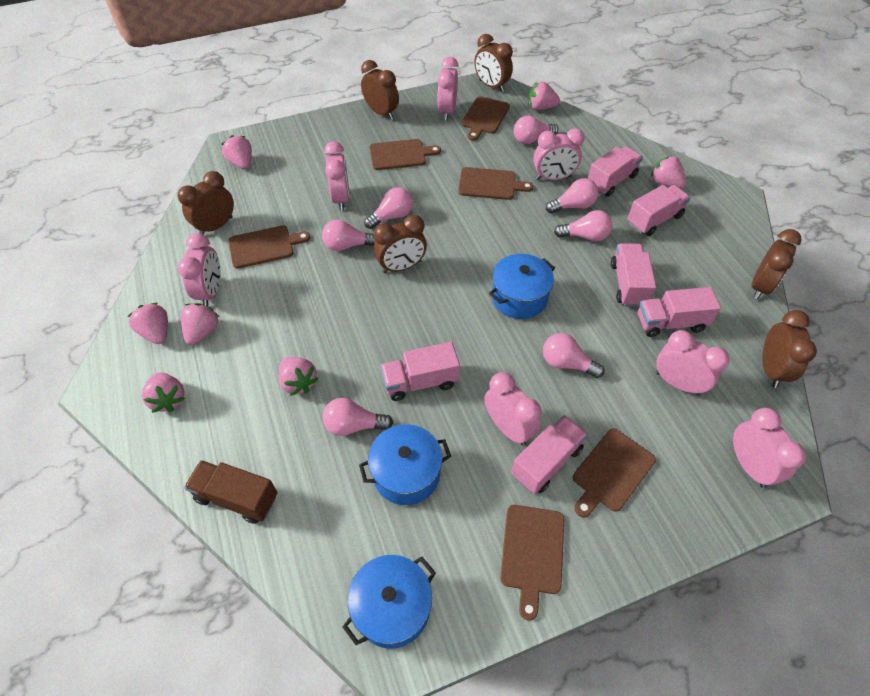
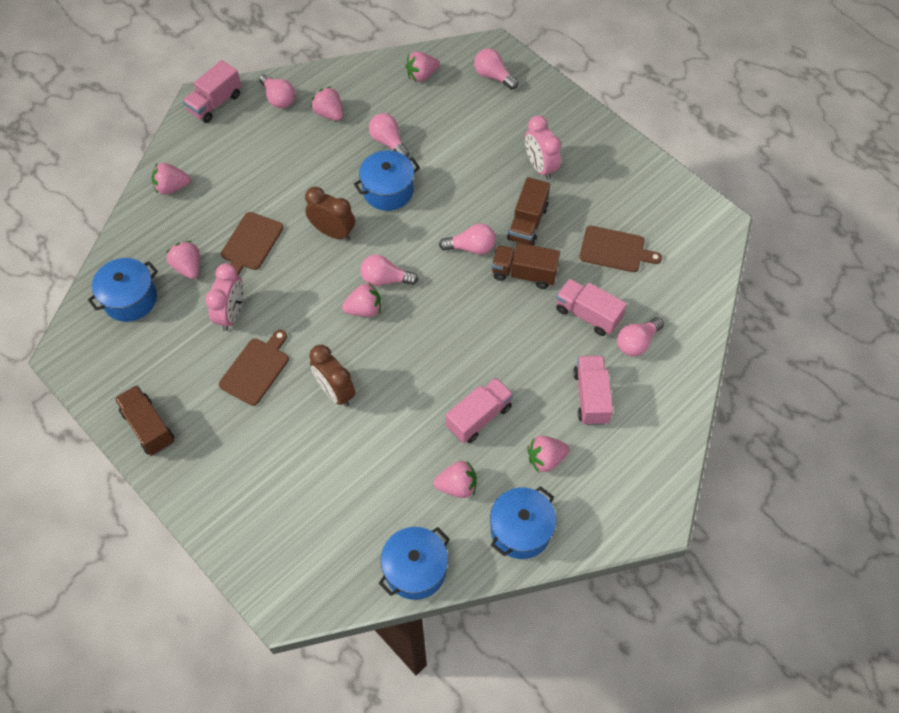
blue pot: [343,555,436,649] [359,424,451,505] [489,254,555,319] = 3 -> [88,258,158,322] [354,150,420,211] [378,527,450,600] [490,486,556,559] = 4
brown clock: [177,171,234,235] [361,60,399,120] [374,215,427,273] [474,34,513,92] [751,229,802,300] [763,310,817,388] = 6 -> [305,187,355,241] [309,345,355,407] = 2
brown cutting board: [228,225,310,269] [370,139,441,170] [458,167,533,200] [462,96,510,141] [500,505,564,621] [573,428,656,518] = 6 -> [219,330,289,406] [221,212,283,275] [579,226,662,272] = 3
brown truck: [184,460,278,524] = 1 -> [114,385,174,456] [492,243,560,289] [507,177,550,246] = 3
pink clock: [178,233,221,306] [324,141,350,210] [437,57,459,121] [484,372,541,445] [533,128,584,180] [656,330,730,395] [733,408,806,488] = 7 -> [205,263,244,331] [525,115,561,180] = 2
pink light bulb: [322,220,376,251] [323,398,393,436] [364,187,413,229] [514,116,558,144] [543,333,605,378] [546,178,598,213] [554,210,612,241] = 7 -> [259,74,295,108] [361,255,418,286] [369,113,409,158] [439,223,496,255] [474,49,518,90] [617,317,664,357] = 6
pink truck: [381,342,460,401] [511,415,588,494] [588,146,643,197] [611,243,656,307] [627,185,691,236] [638,287,721,337] = 6 -> [183,60,241,123] [446,377,513,443] [556,279,627,336] [573,355,613,425] = 4

